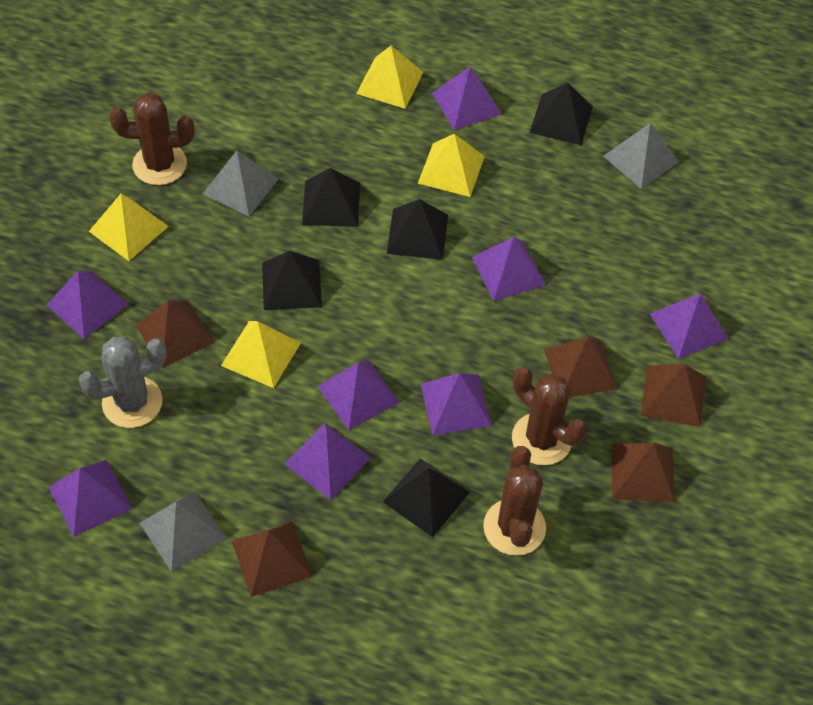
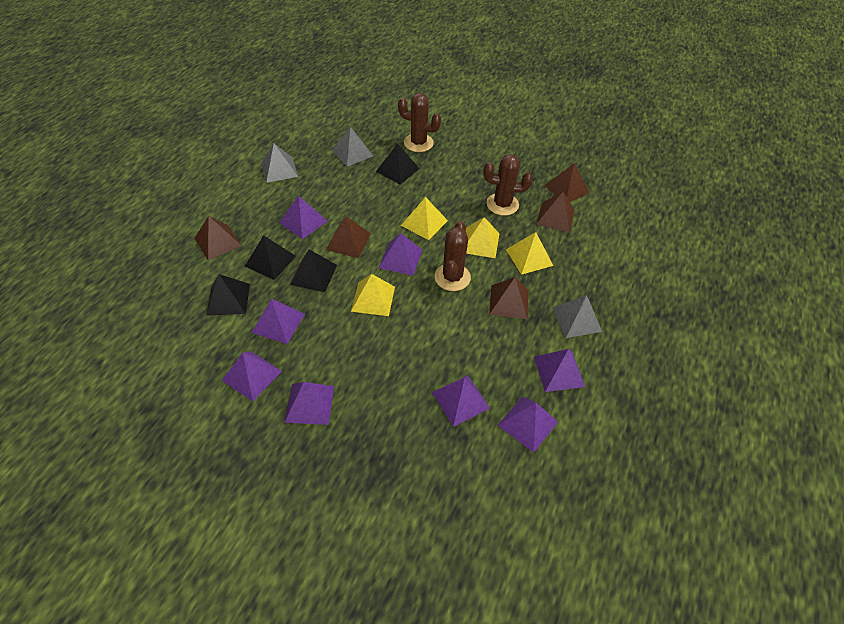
black pyramid: [262,251,322,310] [302,168,360,227] [383,458,470,537] [387,199,448,260] [529,83,593,145] = 5 -> [206,274,250,316] [245,235,296,280] [290,249,337,292] [376,143,420,185] = 4
grey cactus: [79,336,167,428] = 1 -> none = 0

